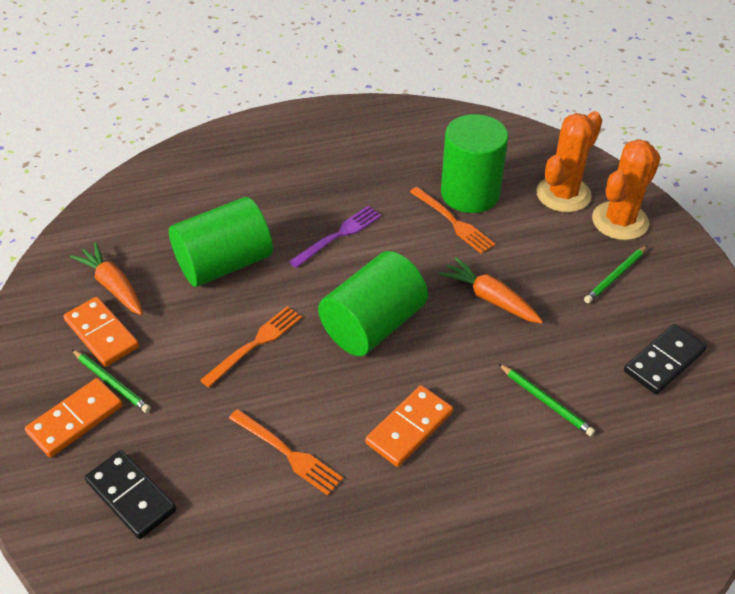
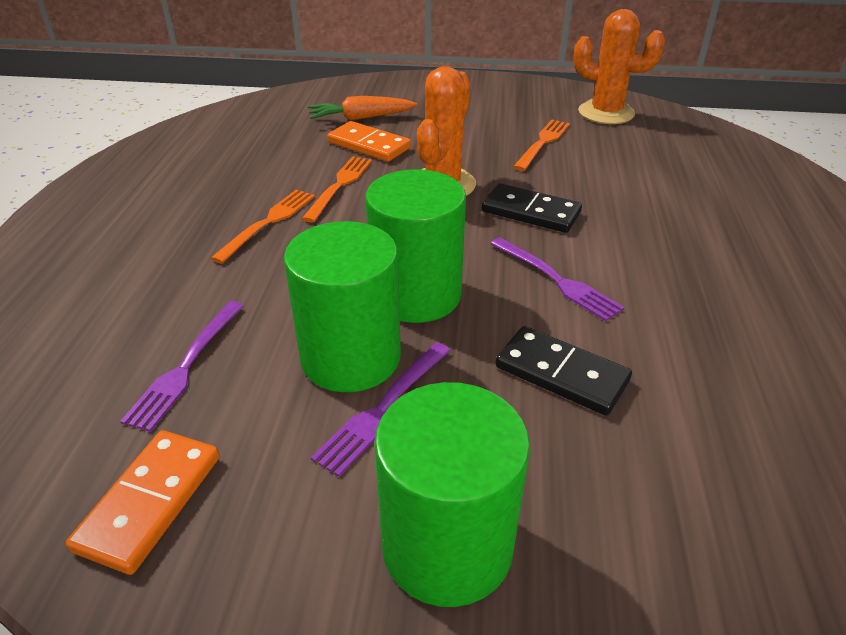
green pencil: [72,349,151,413] [499,364,595,436] [584,245,648,303] = 3 -> none = 0
orange carrot: [70,242,143,315] [439,257,543,324] = 2 -> [308,96,417,121] = 1
orange domino: [25,378,123,457] [63,297,139,367] [365,385,453,467] = 3 -> [66,430,220,575] [327,121,411,162] = 2
purple fork: [289,206,382,268] = 1 -> [120,301,244,432] [311,342,451,477] [491,237,624,321] = 3

